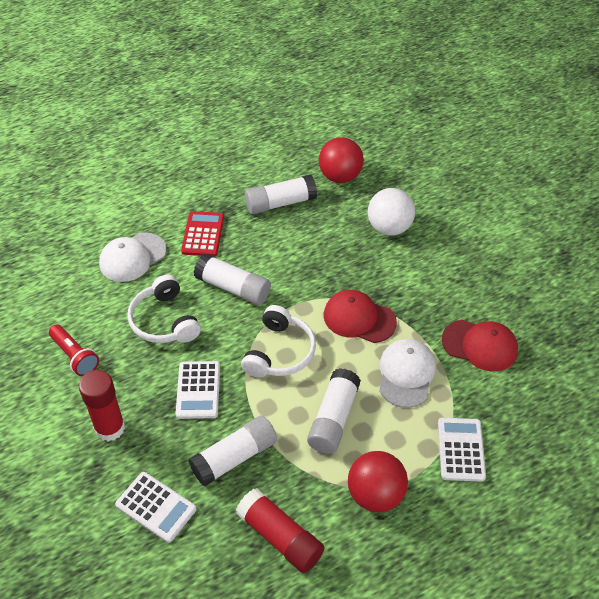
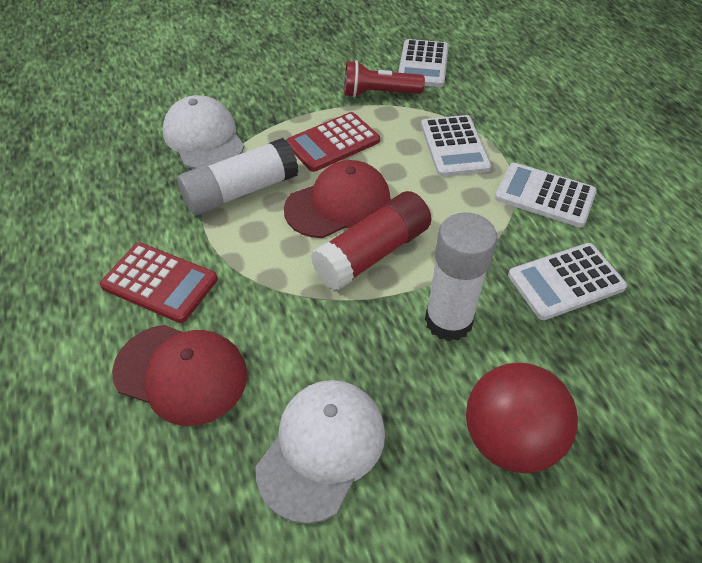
red ball: [319,137,364,183] [348,451,408,512] = 2 -> [466,363,578,473] = 1
red calculator: [181,211,224,257] = 1 -> [100,243,218,323] [286,112,380,172] = 2
red glue stick: [79,370,125,442] [236,488,324,573] = 2 -> [311,191,431,290] = 1
white ball: [368,188,415,236] = 1 -> none = 0
white calculator: [115,472,197,543] [175,361,220,419] [438,418,486,482] = 3 -> [398,39,449,87] [421,115,492,177] [495,163,597,227] [508,243,627,320] = 4
white glue stick: [188,415,277,487] [194,253,271,305] [245,175,317,214] [307,368,361,454] = 4 -> [177,138,298,215] [425,212,498,341] = 2
white headphones: [128,275,201,343] [241,305,316,378] = 2 -> none = 0

